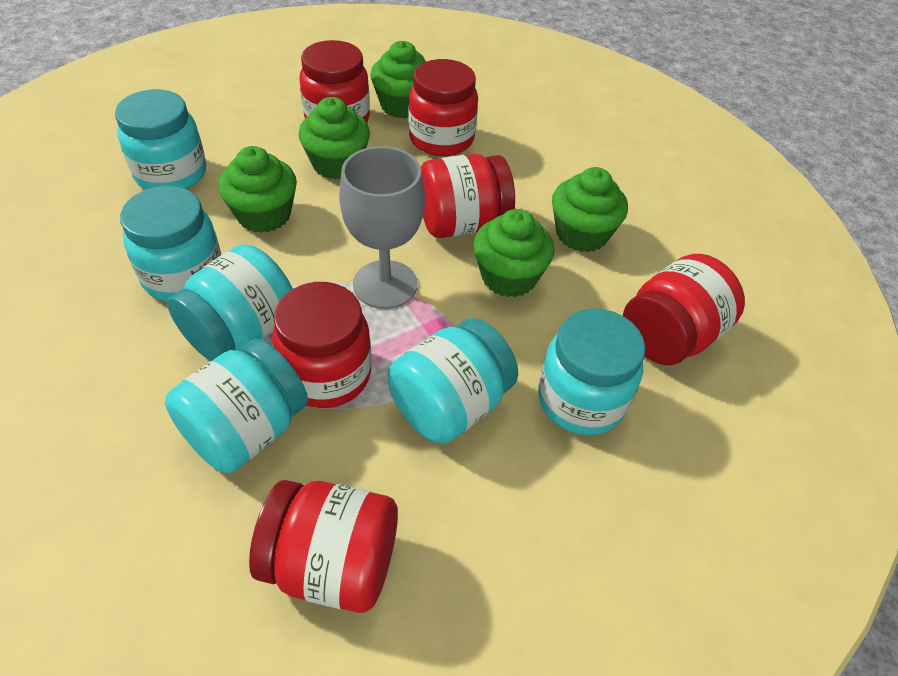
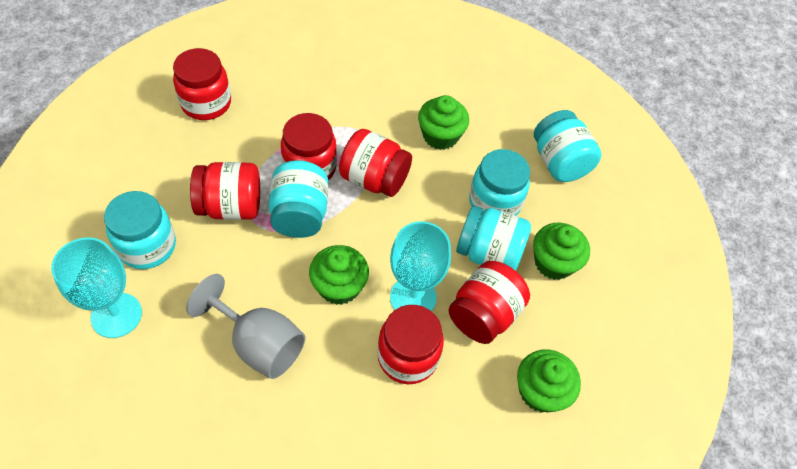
green cupcake: [218,146,297,233] [298,97,370,180] [370,41,427,118] [473,209,554,297] [552,167,628,252] = 5 -> [309,245,369,305] [418,95,469,150] [517,349,581,413] [533,223,590,280] = 4
turquoise goblet: none = 0 -> [51,237,142,338] [390,221,451,312] = 2
turquoise jar: [115,89,206,190] [120,186,221,302] [165,339,308,473] [167,244,293,361] [388,318,518,444] [538,309,646,435] = 6 -> [104,191,176,269] [269,160,328,238] [456,205,531,271] [469,149,530,216] [534,110,602,182] = 5

